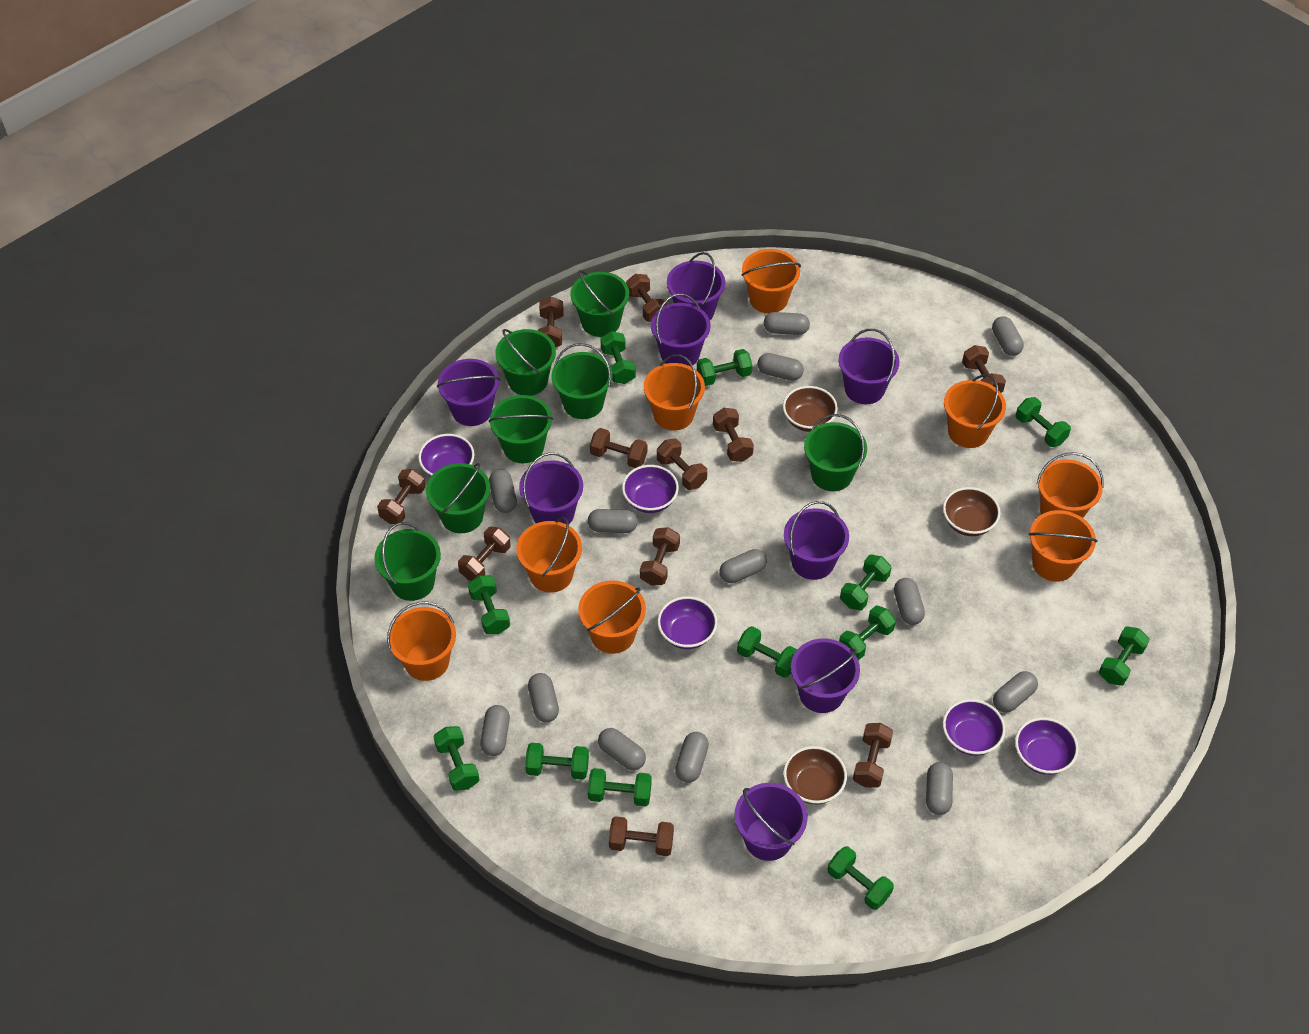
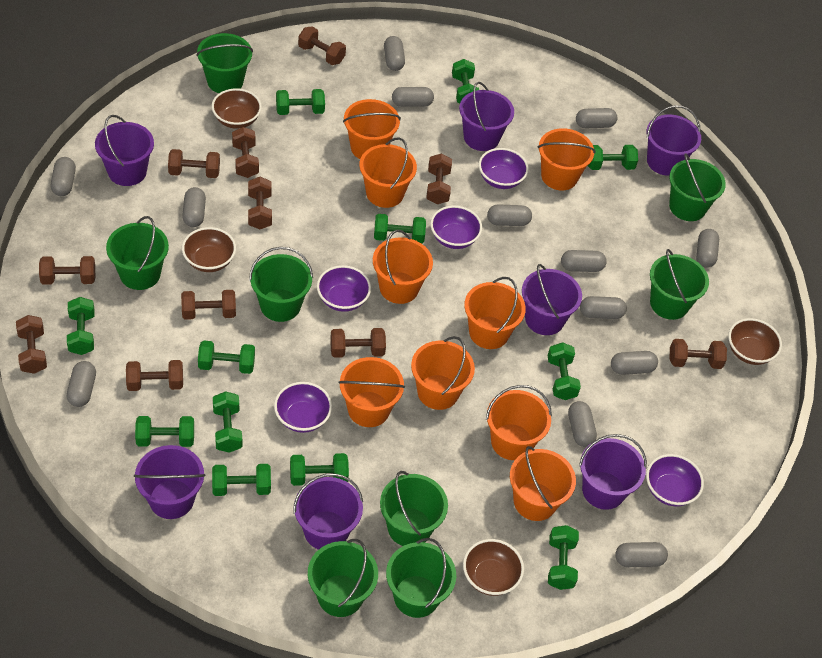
brown bowl: [783,386,838,432] [783,746,847,804] [943,487,1000,536] = 3 -> [182,227,236,272] [212,88,262,129] [463,539,524,596] [728,318,782,365] = 4
green bucket: [374,522,441,601] [426,463,490,533] [489,395,553,463] [495,329,556,396] [552,343,613,419] [570,270,629,337] [804,414,867,491] = 7 -> [106,216,169,290] [196,33,253,93] [249,247,313,322] [308,539,378,617] [380,471,448,546] [386,538,456,618] [650,249,709,320] [669,153,726,221] = 8
orange bucket: [387,602,456,681] [516,517,582,593] [578,580,646,654] [644,354,705,430] [742,249,801,313] [944,374,1006,448] [1028,510,1097,582] [1037,452,1104,518] = 8 -> [338,357,405,427] [343,99,401,159] [359,137,417,208] [373,230,433,304] [411,336,475,410] [464,277,526,349] [486,385,552,460] [510,446,576,521] [538,128,596,190] = 9
purple bucket: [437,359,500,426] [519,452,583,524] [651,293,710,367] [667,252,725,320] [735,783,807,861] [784,501,849,580] [791,639,860,713] [839,329,899,404] = 8 -> [95,115,154,186] [134,445,205,519] [293,473,363,550] [459,82,514,151] [522,264,582,335] [579,434,647,510] [647,105,701,176] = 7

